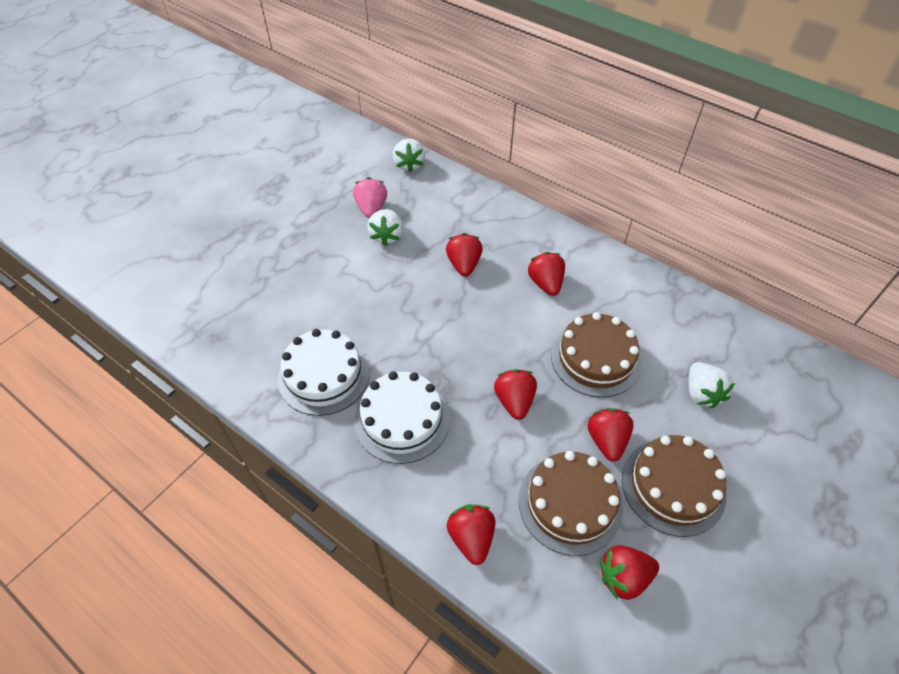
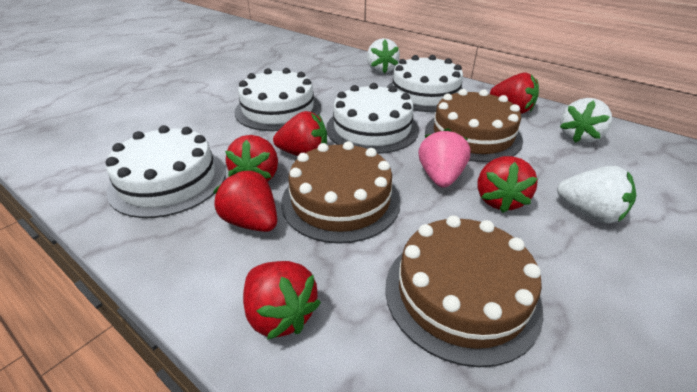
white cake: [278,329,370,416] [354,371,450,464] = 2 -> [106,125,226,218] [234,68,321,131] [326,83,419,154] [387,55,463,112] = 4

